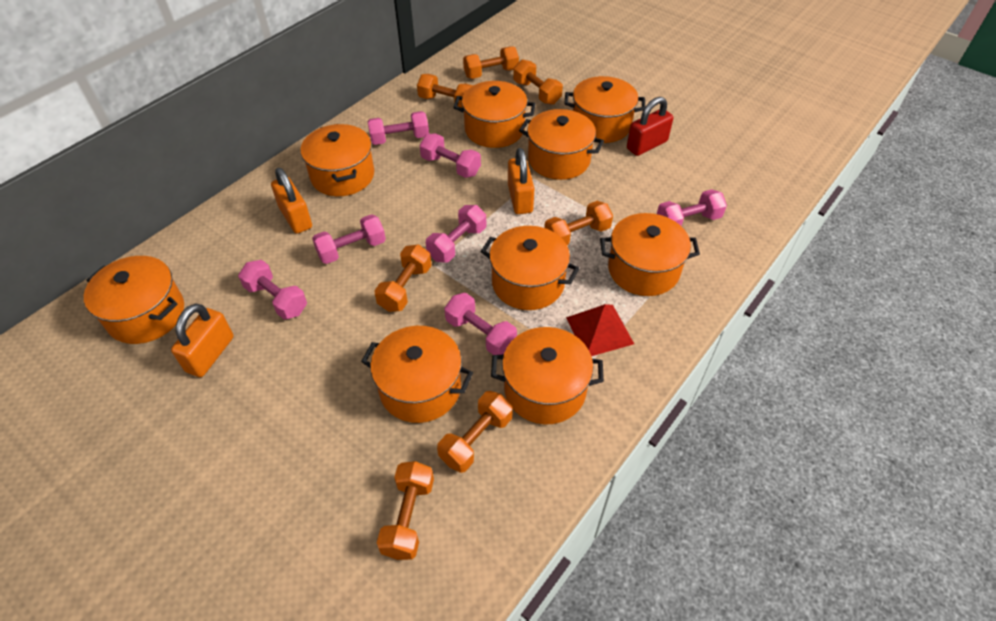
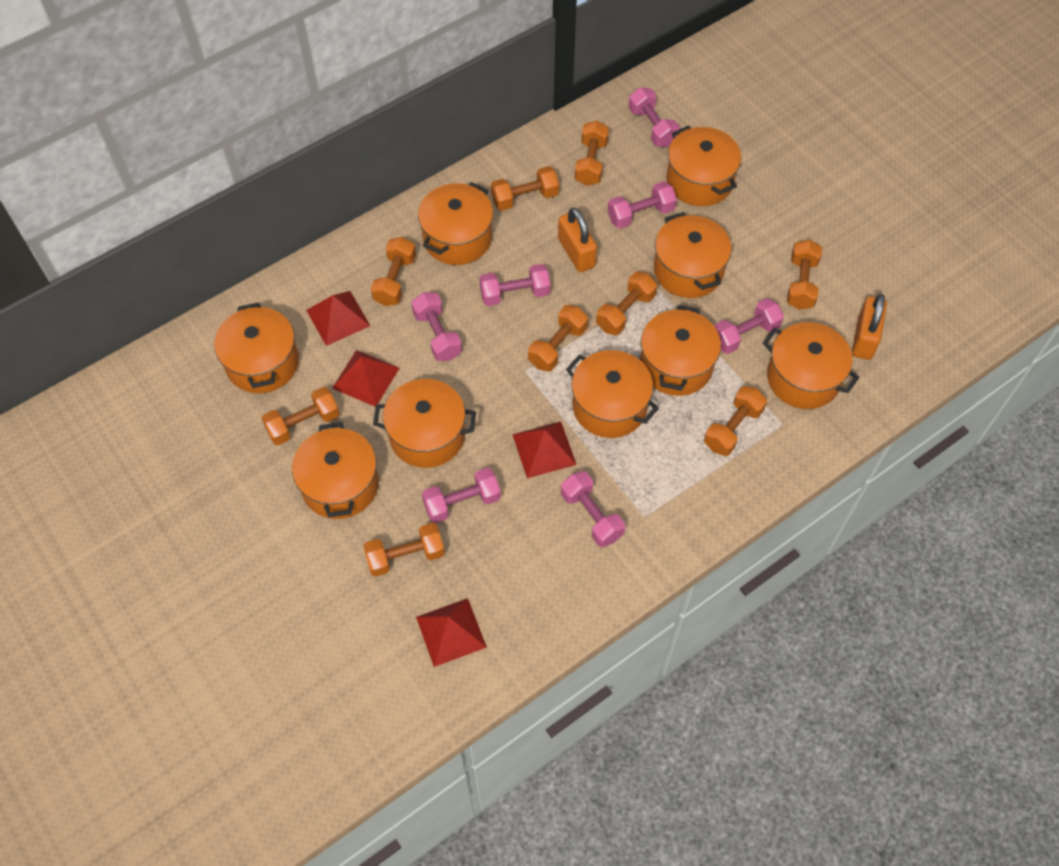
orange dumbbell: [374,244,432,312] [377,461,434,560] [417,74,473,108] [437,391,513,473] [463,46,519,79] [513,59,563,105] [544,201,613,245] = 7 -> [261,387,340,445] [363,523,445,577] [371,237,416,306] [491,166,559,211] [528,305,588,372] [575,121,609,186] [596,272,657,335] [704,386,767,456] [787,240,822,310] = 9
orange padlock: [171,304,234,377] [271,168,312,234] [508,148,534,214] = 3 -> [558,207,597,272] [852,294,887,360] = 2
red padlock: [627,97,674,156] = 1 -> none = 0
red pyramid: [566,304,634,356] = 1 -> [306,291,370,346] [332,350,400,407] [416,598,487,667] [512,421,577,478] = 4

